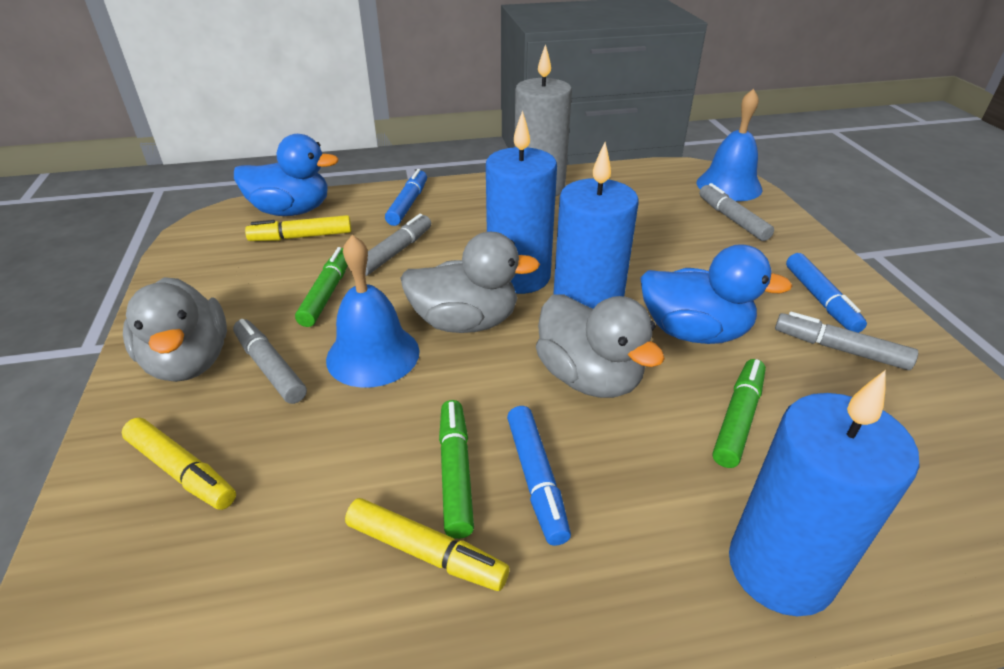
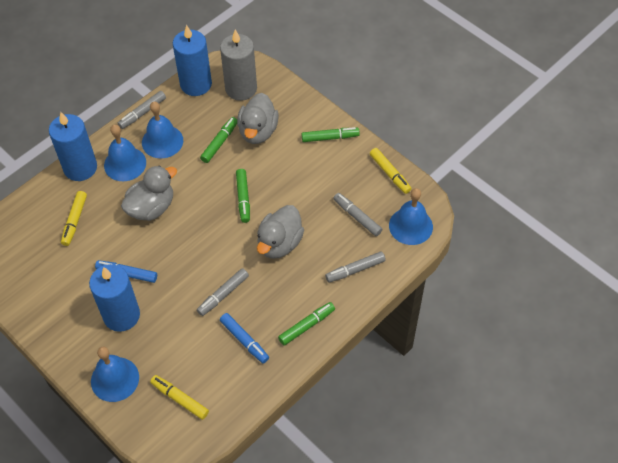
blue bell: [326,235,419,388] [697,89,763,201] = 2 -> [91,347,139,402] [104,124,146,181] [142,101,183,158] [389,188,433,245] = 4
blue duck: [234,134,339,216] [640,244,792,344] = 2 -> none = 0
blue marker: [385,169,427,226] [507,406,571,546] [786,253,867,333] = 3 -> [95,260,157,283] [220,313,269,363] = 2
green marker: [295,247,348,327] [439,400,474,539] [713,359,766,468] = 3 -> [200,117,237,163] [236,169,250,223] [278,302,335,345] [301,127,360,142] = 4

